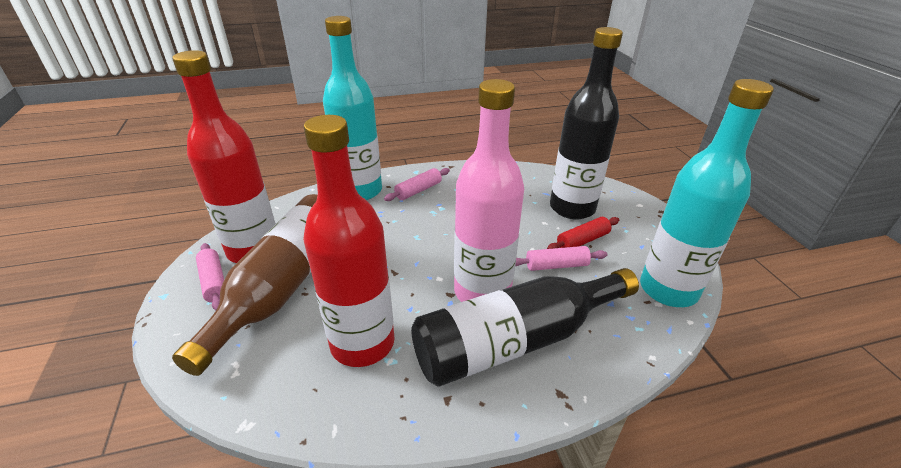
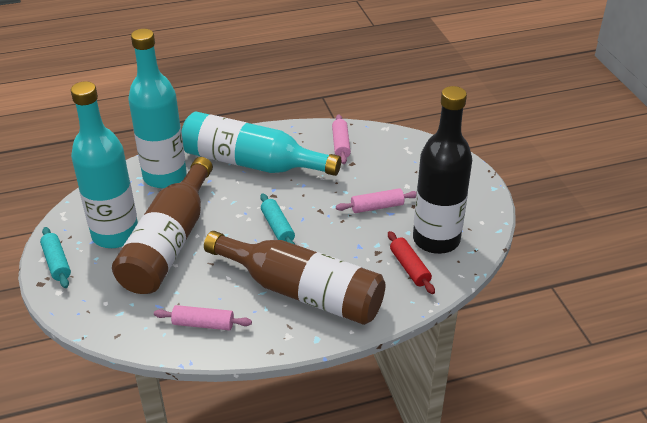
black bottle: [411,268,639,387] [550,27,623,220] = 2 -> [413,86,472,254] = 1
brown bottle: [172,194,317,376] = 1 -> [112,157,213,294] [204,231,385,325] = 2
pink bottle: [454,79,524,302] = 1 -> none = 0
red bottle: [172,50,276,263] [303,115,395,367] = 2 -> none = 0
turquoise bottle: [323,16,382,200] [640,79,774,307] = 2 -> [71,81,138,248] [128,29,187,188] [182,111,341,176] = 3
turquoise rolling pin: none = 0 -> [40,227,71,288] [260,193,295,244] = 2

